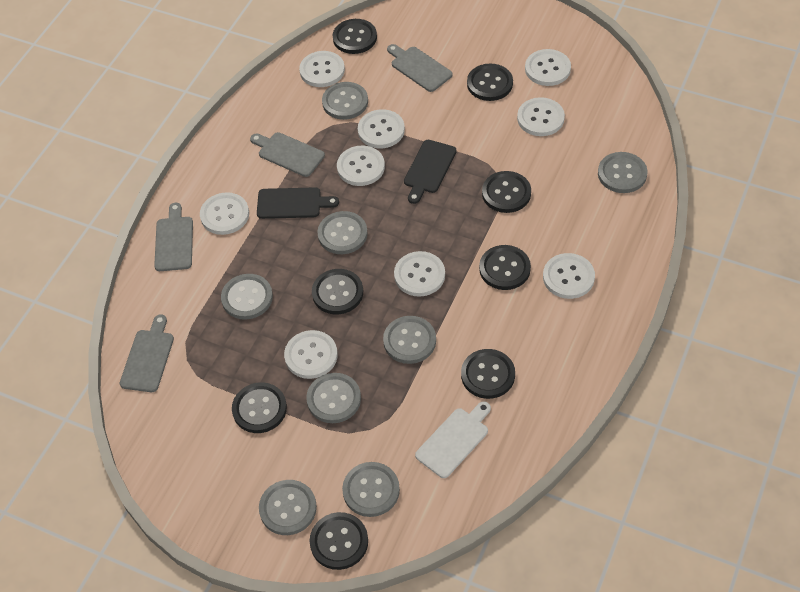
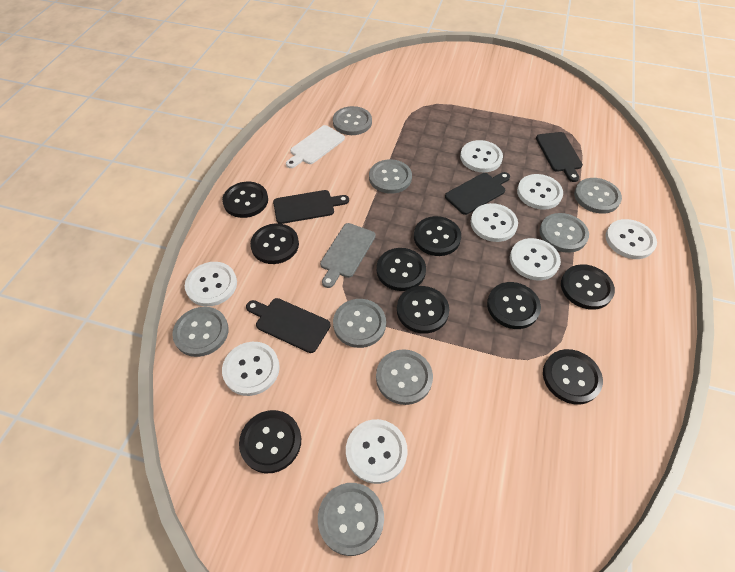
black button: [232,382,287,433] [310,512,368,570] [312,269,363,314] [333,19,377,54] [461,349,515,399] [467,64,513,101] [479,245,531,290] [482,171,531,213] = 8 -> [222,182,268,218] [239,410,301,473] [250,223,299,264] [377,248,426,291] [397,286,449,334] [414,216,461,256] [487,282,541,329] [543,349,603,405] [561,264,615,310] = 9
black cutting board: [257,187,339,219] [404,140,457,204] = 2 -> [246,298,331,353] [273,190,349,224] [445,172,510,215] [536,132,583,182] = 4
grey cutting board: [120,315,174,392] [154,203,193,271] [250,132,325,177] [387,44,453,92] = 4 -> [320,223,376,288] = 1
white button: [200,192,249,235] [284,330,338,379] [299,51,345,87] [337,146,385,186] [358,109,405,148] [394,251,445,297] [517,97,565,136] [525,49,571,86] [543,253,595,299] = 9 -> [185,262,237,307] [222,342,280,396] [346,419,408,484] [460,140,503,172] [471,203,518,242] [510,238,561,280] [517,174,563,210] [606,219,657,259] = 8

